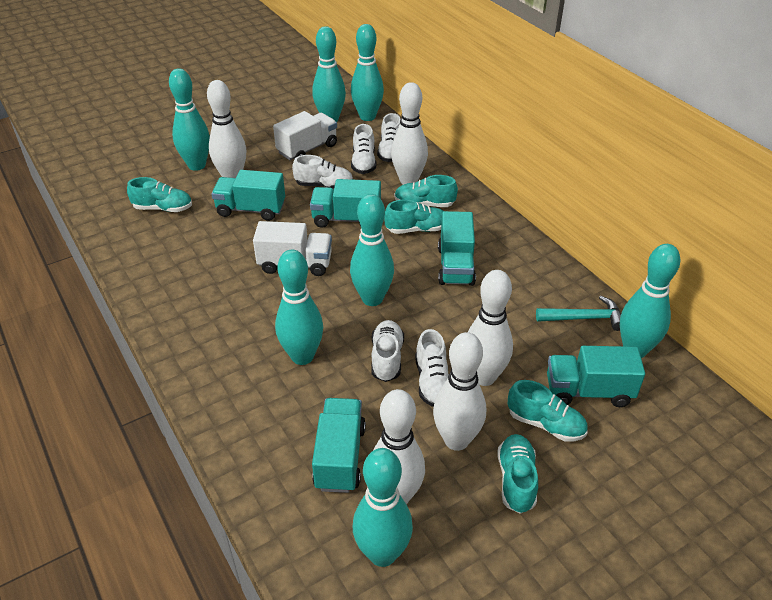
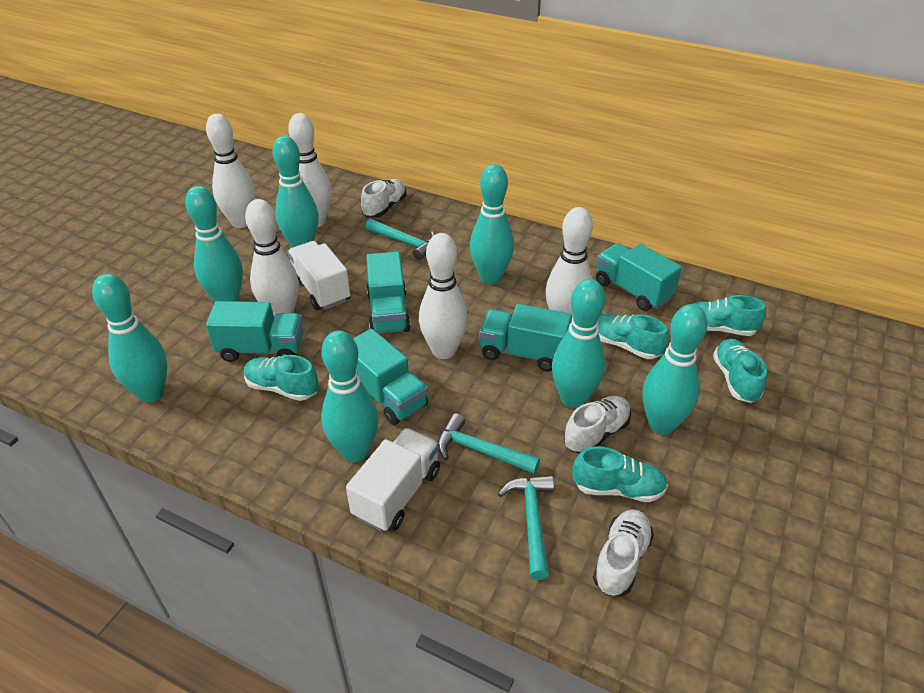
turquoise hammer: [536,296,621,331] = 1 -> [365,219,435,260] [438,413,540,474] [498,475,554,580] = 3
white shoe: [292,155,353,189] [351,124,376,174] [371,320,404,382] [377,113,401,162] [415,329,449,407] = 5 -> [361,179,406,218] [564,396,631,454] [593,509,654,596] = 3

